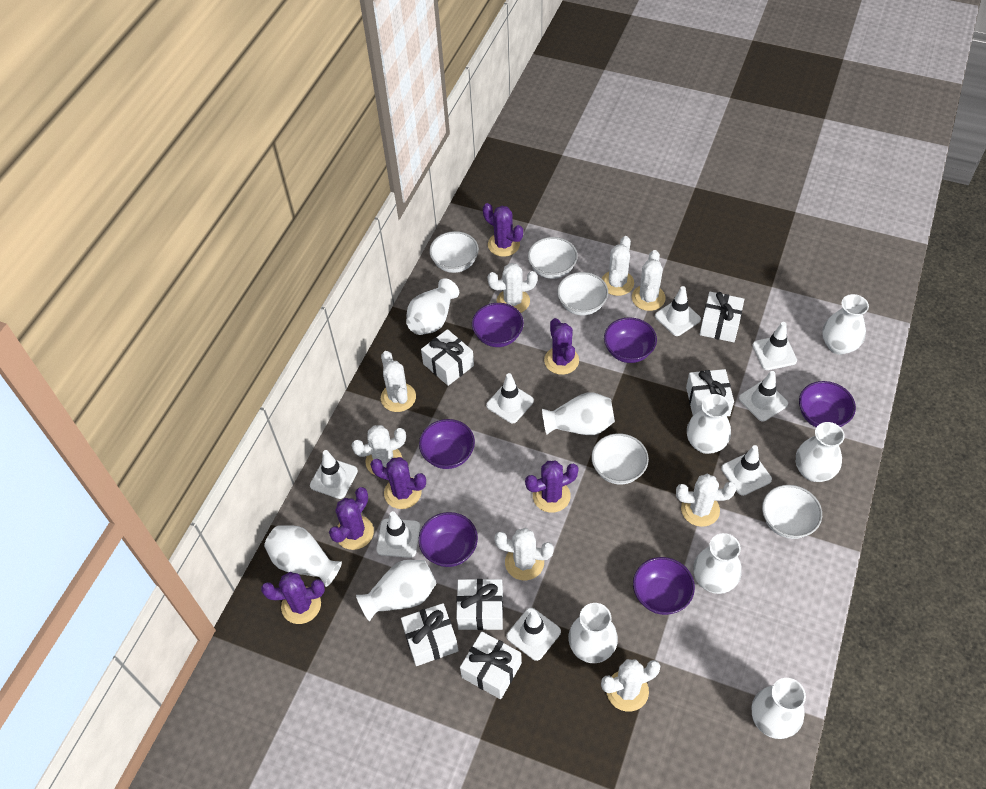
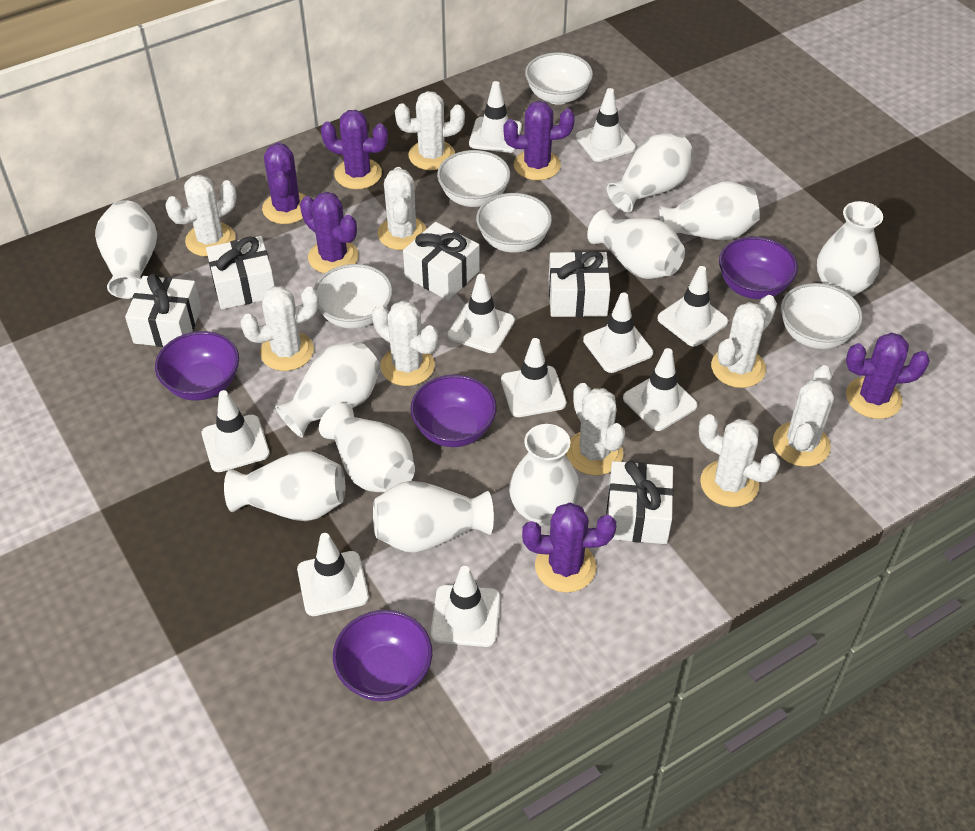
purple bowl: [419,419,475,469] [419,512,478,567] [472,303,524,347] [604,317,657,363] [633,557,695,615] [799,381,856,427] = 6 -> [155,331,239,401] [333,610,432,701] [410,375,497,447] [719,237,798,299] = 4
white cactus: [352,425,406,475] [381,351,416,412] [487,263,538,313] [494,528,554,580] [601,236,634,296] [601,659,660,712] [632,250,666,311] [676,474,736,527] = 8 -> [165,175,237,257] [240,286,319,371] [372,300,438,386] [378,167,427,250] [395,91,465,170] [566,383,625,475] [699,414,780,507] [711,295,777,388] [773,365,834,467] = 9
white gift: [401,603,458,666] [421,329,474,386] [456,579,503,630] [460,631,522,699] [686,369,734,416] [699,292,744,342] = 6 -> [125,273,201,347] [206,236,275,309] [403,222,480,300] [549,251,610,317] [606,461,674,544] = 5
white traffic cone: [310,450,358,499] [376,511,420,558] [486,373,534,423] [506,608,561,661] [655,286,701,336] [721,445,772,496] [739,371,788,422] [752,322,797,370] = 8 -> [202,390,270,472] [297,533,369,616] [431,566,500,647] [448,274,515,353] [469,81,522,153] [501,338,567,417] [576,88,636,162] [583,292,653,373] [623,348,698,431] [657,266,728,347] = 10

